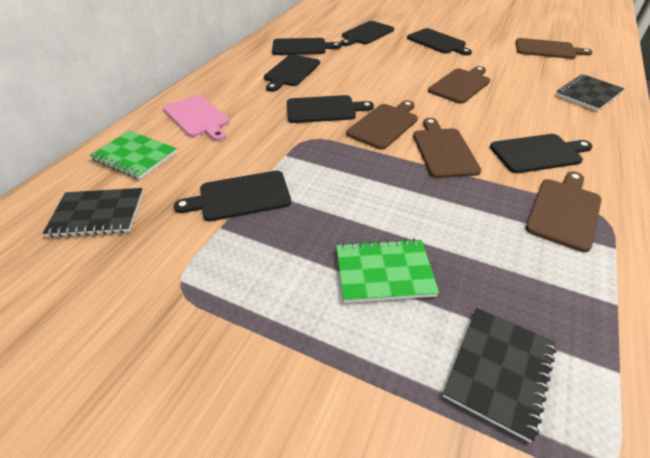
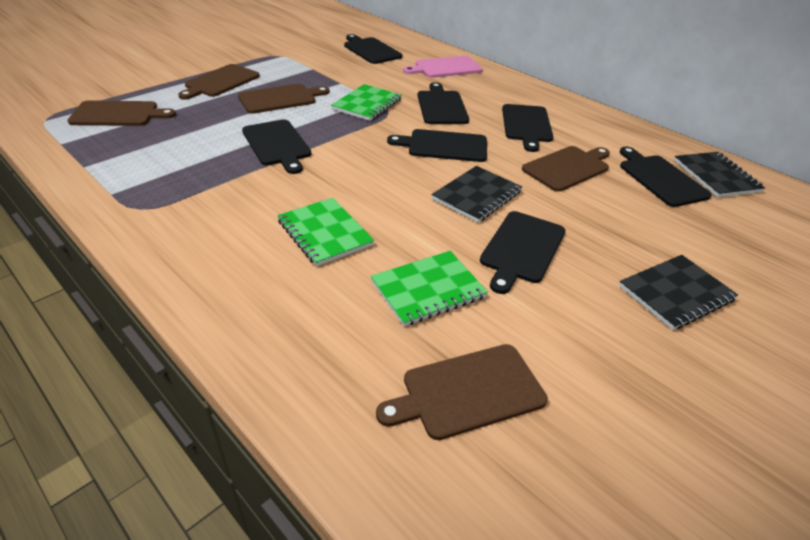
green notebook: [89,131,177,179] [336,239,439,303] = 2 -> [277,198,375,266] [331,84,401,121] [371,251,488,326] = 3

